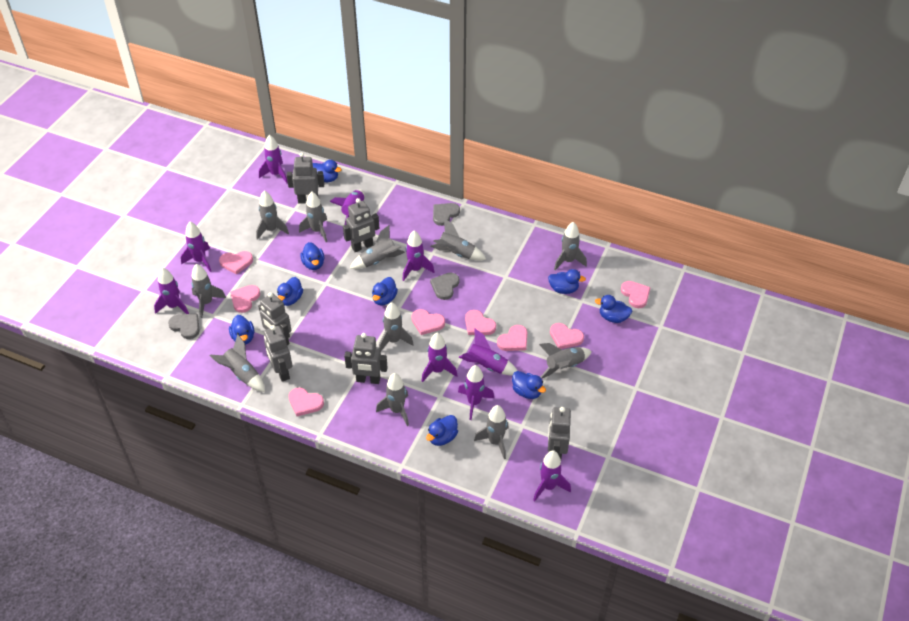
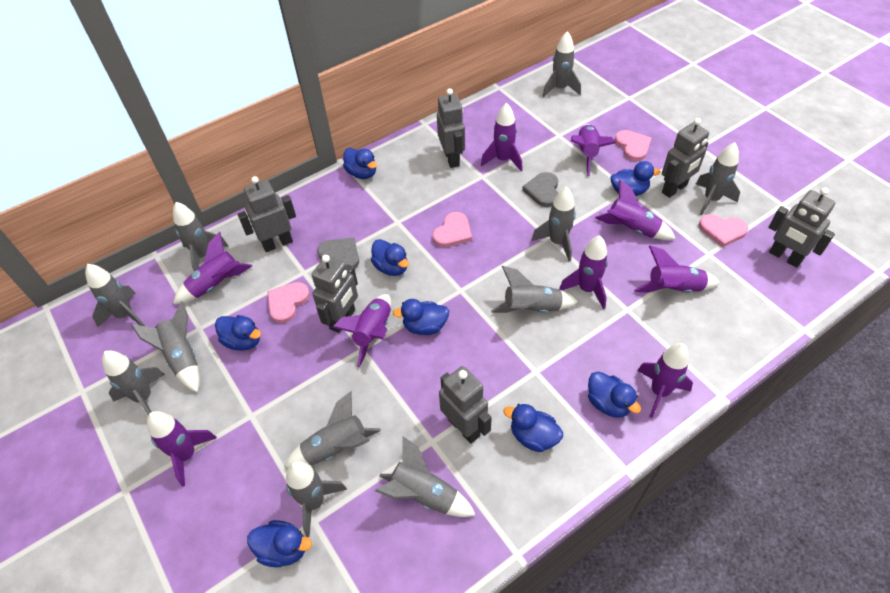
blue duck: [229,315,254,345] [277,277,303,306] [300,242,324,270] [313,160,342,182] [372,277,398,306] [426,415,458,446] [512,371,546,399] [548,269,586,294] [595,295,632,323] = 9 -> [215,315,261,351] [247,520,312,567] [343,148,377,179] [371,239,409,276] [393,299,449,335] [504,404,563,452] [588,371,641,418] [611,161,661,196] = 8
grey heart: [168,314,200,339] [430,272,459,300] [433,203,460,226] = 3 -> [317,238,359,269] [522,172,558,207] = 2
pink heart: [219,251,253,275] [230,285,260,313] [289,388,324,416] [411,309,445,335] [465,310,496,335] [497,325,527,351] [550,323,584,349] [621,281,651,308] = 8 -> [267,282,310,324] [433,212,472,248] [614,130,651,161] [699,214,748,248] = 4

